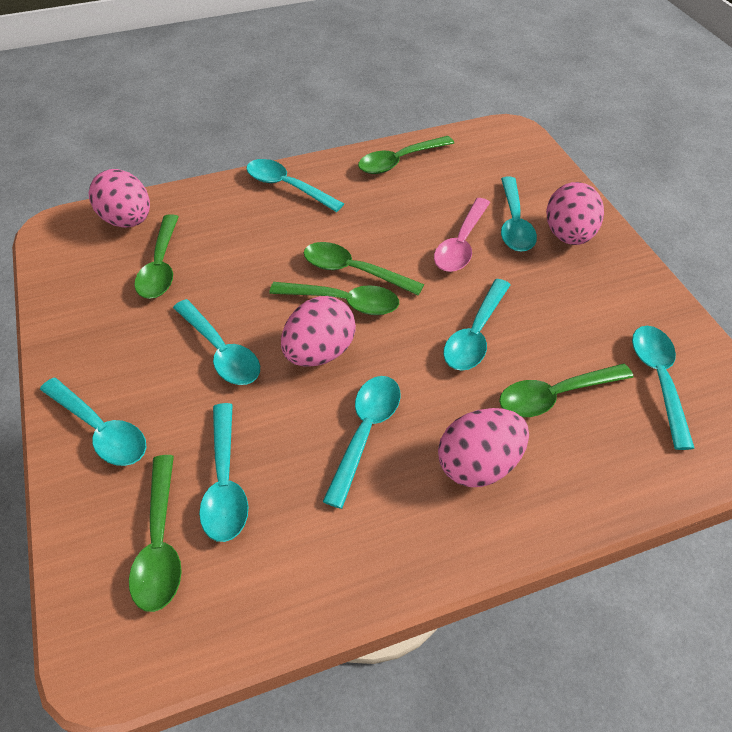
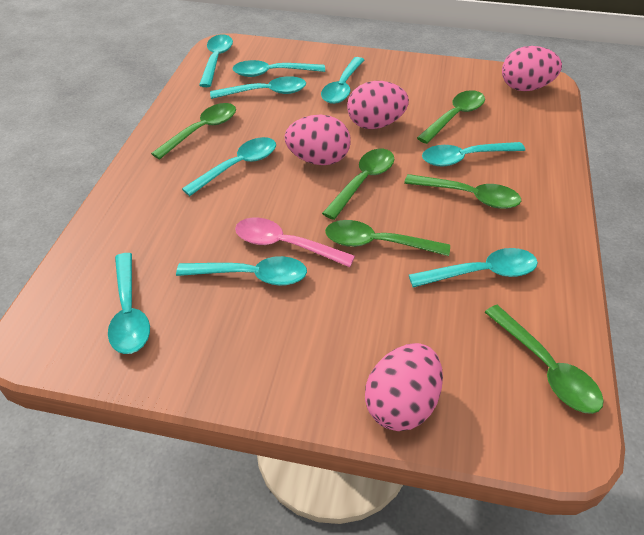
turquoise spoon: [40,378,146,466] [173,299,260,385] [199,403,248,542] [247,159,344,212] [322,376,401,509] [443,279,510,371] [501,177,537,252] [632,326,695,450] = 8 -> [108,253,150,354] [176,256,307,286] [182,137,276,196] [199,34,233,87] [210,76,306,99] [232,60,325,77] [321,57,364,104] [409,248,538,287] [422,142,525,166] = 9

